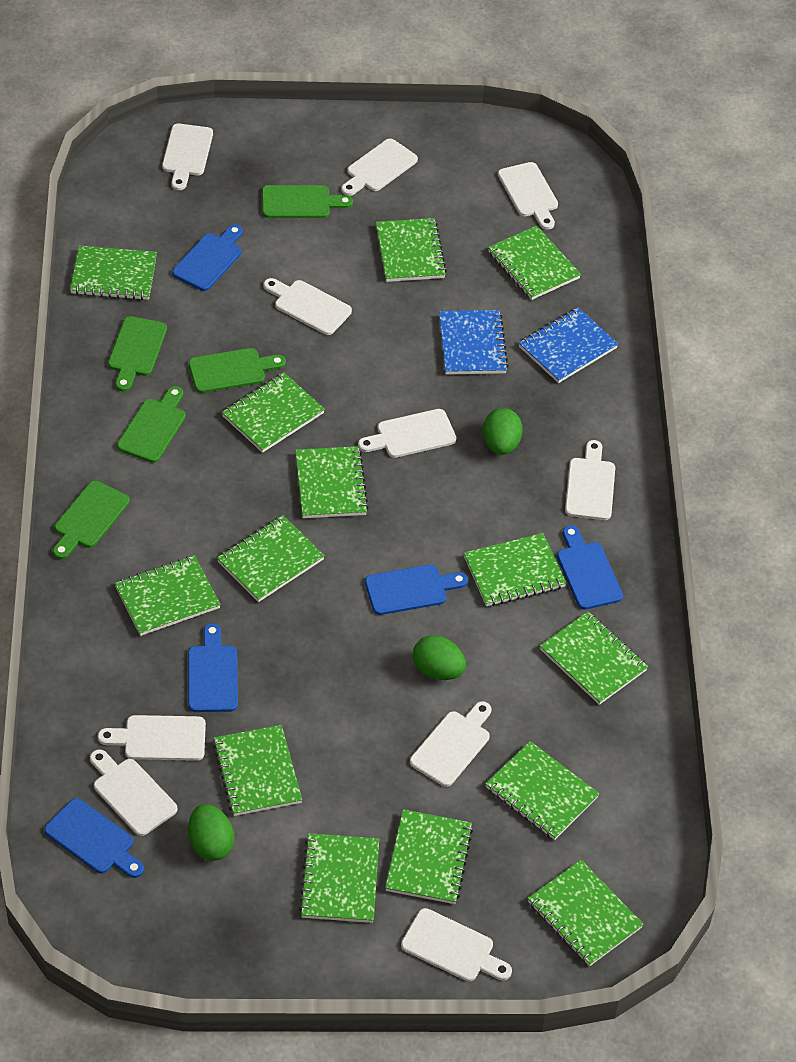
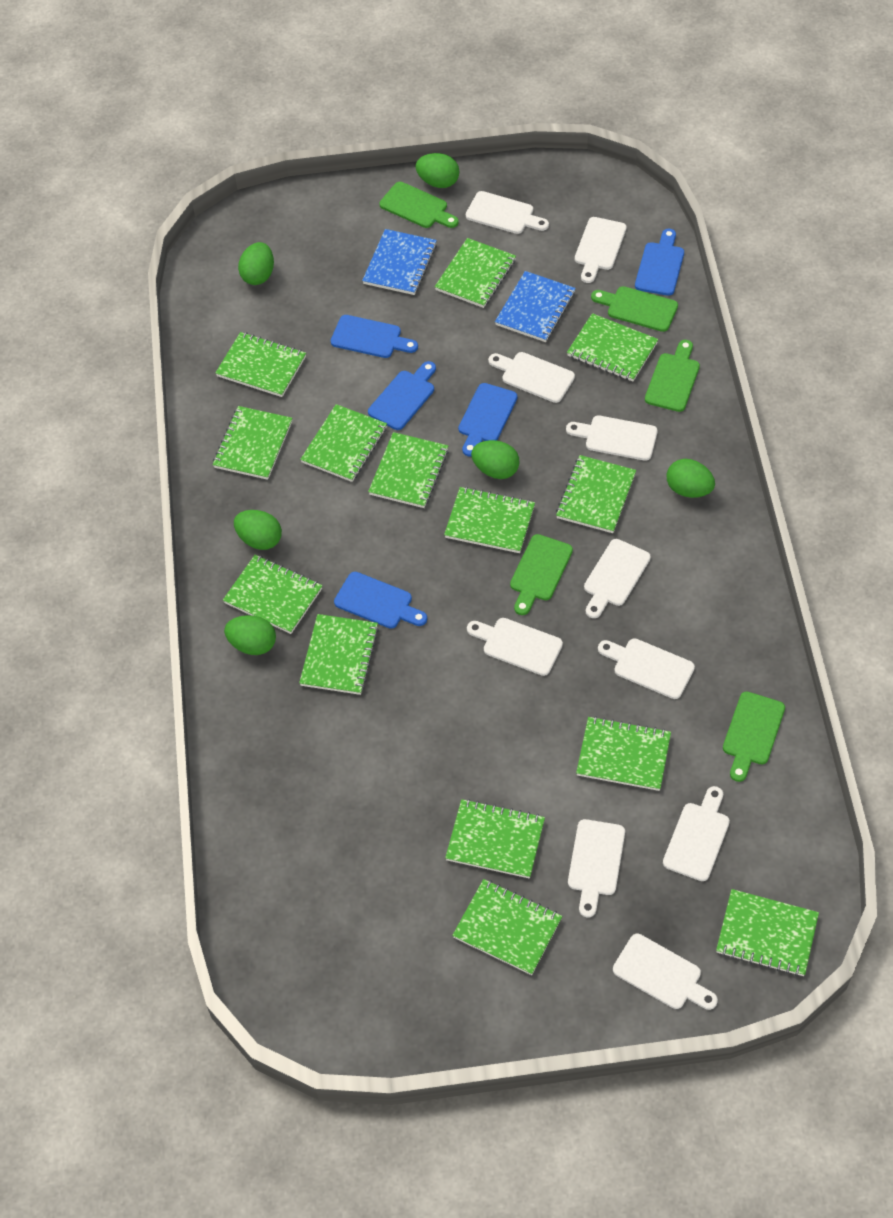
green egg: [188,804,235,861] [413,635,466,680] [483,408,523,455] = 3 -> [224,615,276,655] [234,510,282,550] [238,242,274,285] [415,153,460,188] [471,440,520,479] [667,459,715,498] = 6

